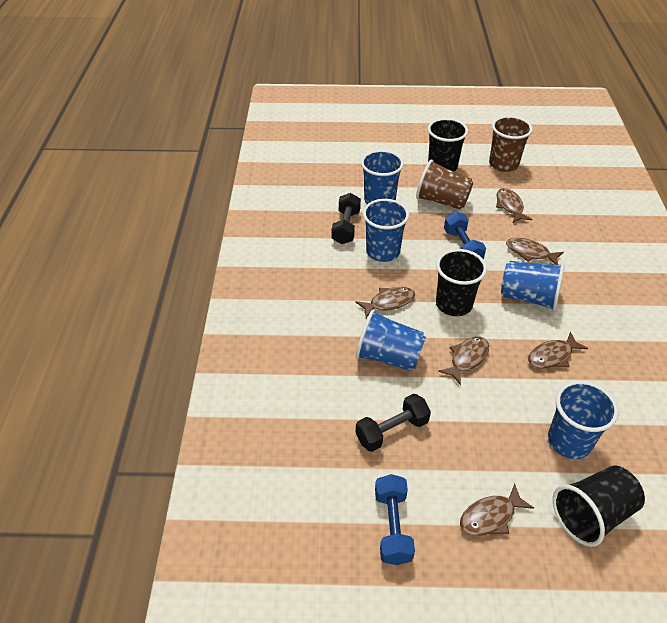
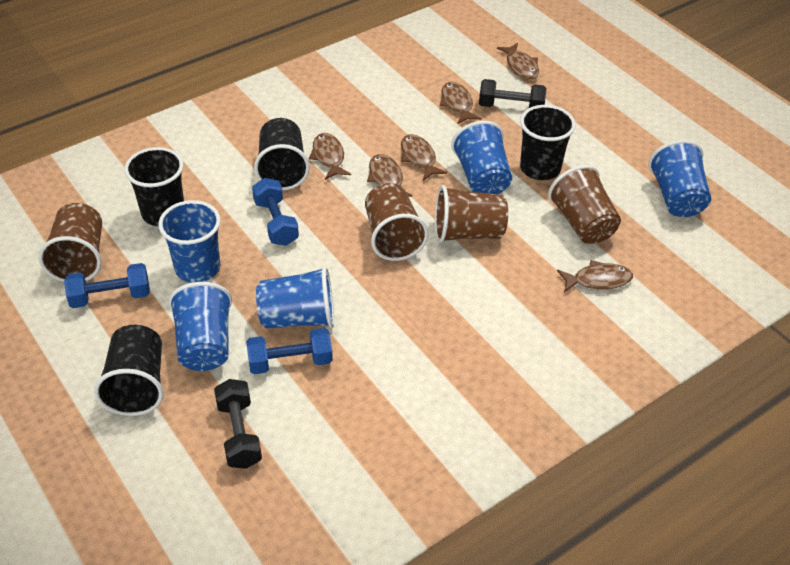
black cup: [428,118,468,171] [436,249,487,316] [553,465,645,547] = 3 -> [94,325,164,416] [124,147,184,226] [254,118,310,190] [520,105,576,180] = 4
blue dumbbell: [375,474,415,565] [444,212,486,259] = 2 -> [64,263,150,308] [246,328,333,374] [252,178,299,246] = 3
brown cup: [416,159,473,209] [489,116,533,172] = 2 -> [39,203,102,282] [365,183,428,261] [435,185,508,243] [548,165,621,244] = 4

